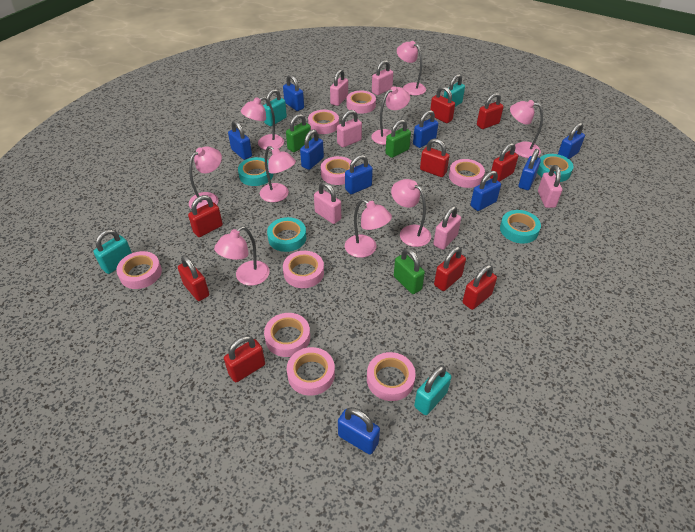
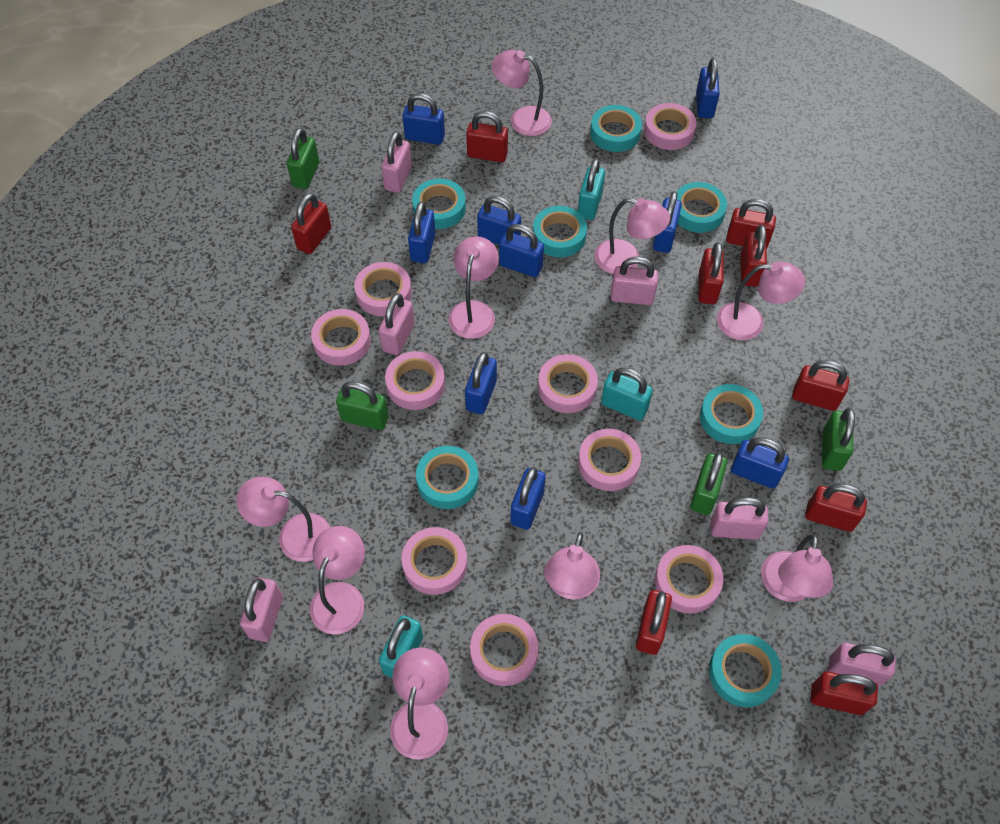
green padlock: [286,114,311,152] [385,119,411,158] [394,248,425,294] = 3 -> [287,128,319,189] [336,381,388,430] [690,452,727,515] [822,408,855,471] = 4
turquoise padlock: [93,229,132,274] [263,89,287,126] [414,365,451,415] [444,74,465,107] = 4 -> [379,615,423,678] [578,159,605,220] [601,368,653,421] = 3
turquoise tape: [238,157,273,186] [267,217,306,252] [500,210,541,244] [537,154,573,182] = 4 -> [412,179,466,229] [416,446,479,509] [533,206,587,257] [590,105,642,152] [677,182,727,233] [700,384,763,444] [709,634,782,707] = 7

